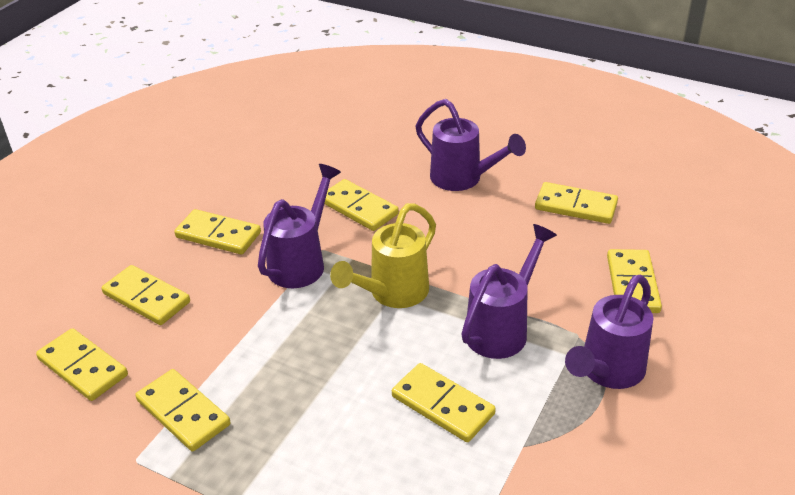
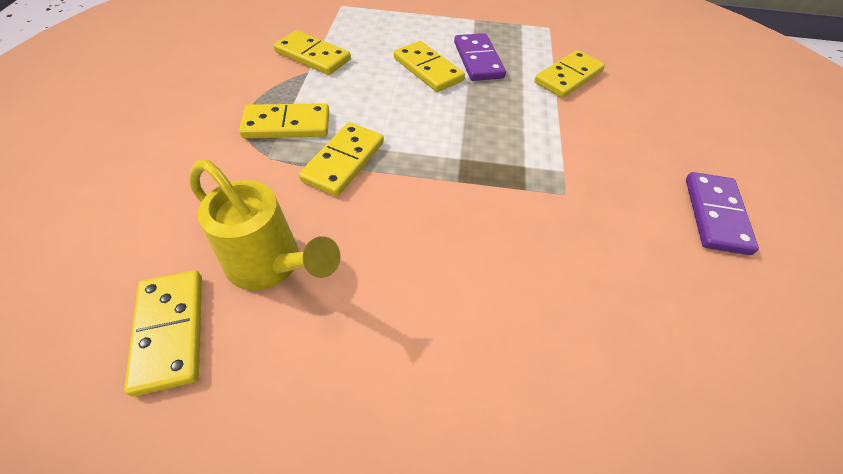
purple domino: none = 0 -> [454,33,506,81] [686,172,759,255] = 2
purple watering can: [258,164,341,288] [416,99,526,191] [461,224,557,359] [565,275,653,389] = 4 -> none = 0
yellow domino: [36,328,128,401] [101,265,190,325] [135,369,230,451] [174,209,261,254] [324,179,399,231] [392,363,496,442] [535,182,618,224] [607,249,662,313] = 8 -> [124,270,202,396] [239,103,329,138] [273,30,351,75] [299,122,384,196] [394,41,465,92] [534,50,605,98] = 6

